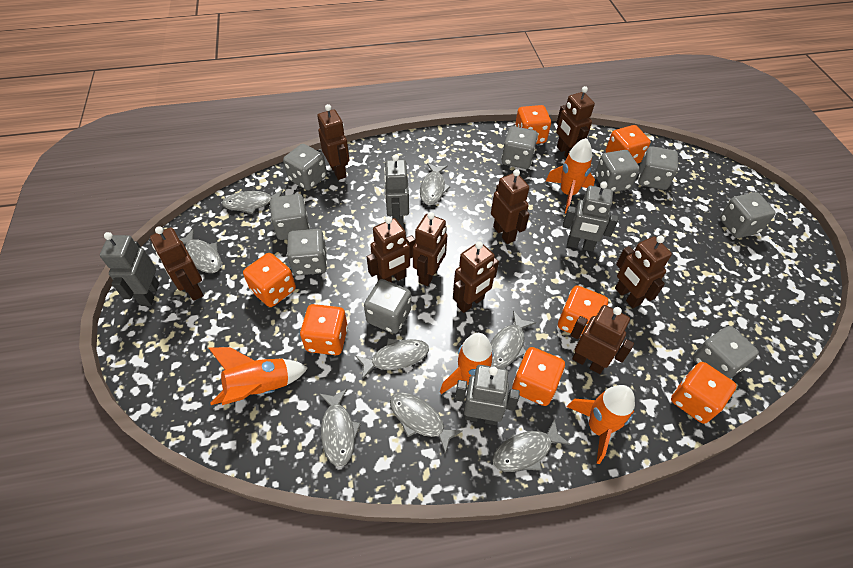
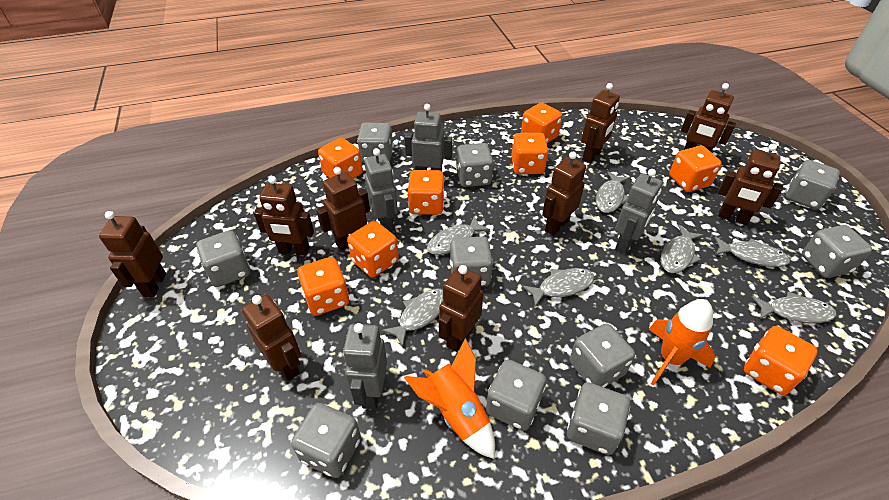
grey dice: [270,194,310,240] [283,144,327,190] [287,229,327,276] [364,279,411,334] [502,126,538,169] [595,150,640,192] [638,146,678,190] [693,326,759,379] [720,192,776,238] = 9 -> [196,230,250,287] [291,403,361,478] [357,123,393,163] [450,236,493,286] [456,143,494,187] [486,359,546,431] [567,382,630,455] [569,323,635,388] [786,160,840,210] [802,225,872,278] = 10
grey fish: [180,229,222,273] [222,189,283,214] [319,389,361,467] [356,338,429,380] [390,392,462,454] [420,163,451,205] [491,311,536,368] [492,419,571,472] = 8 -> [382,288,443,347] [427,216,490,255] [522,268,595,307] [596,171,630,213] [661,225,703,273] [714,236,790,267] [752,291,837,323] = 7
orange dice: [243,253,296,307] [300,304,348,355] [512,347,565,406] [515,105,551,144] [558,286,608,337] [606,125,651,163] [671,362,737,424] = 7 -> [297,257,349,316] [318,138,363,179] [347,221,399,277] [408,170,444,215] [511,133,549,174] [521,102,562,143] [669,146,722,192] [744,326,817,395] = 8
orange rocket: [209,347,308,405] [440,333,494,394] [546,138,595,213] [567,385,635,464] = 4 -> [404,338,495,459] [649,299,715,386] = 2

